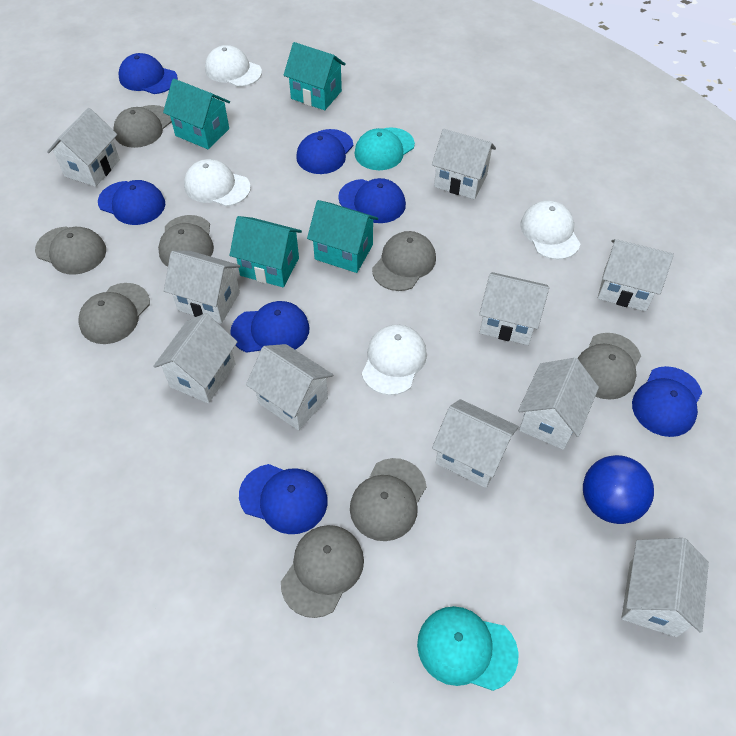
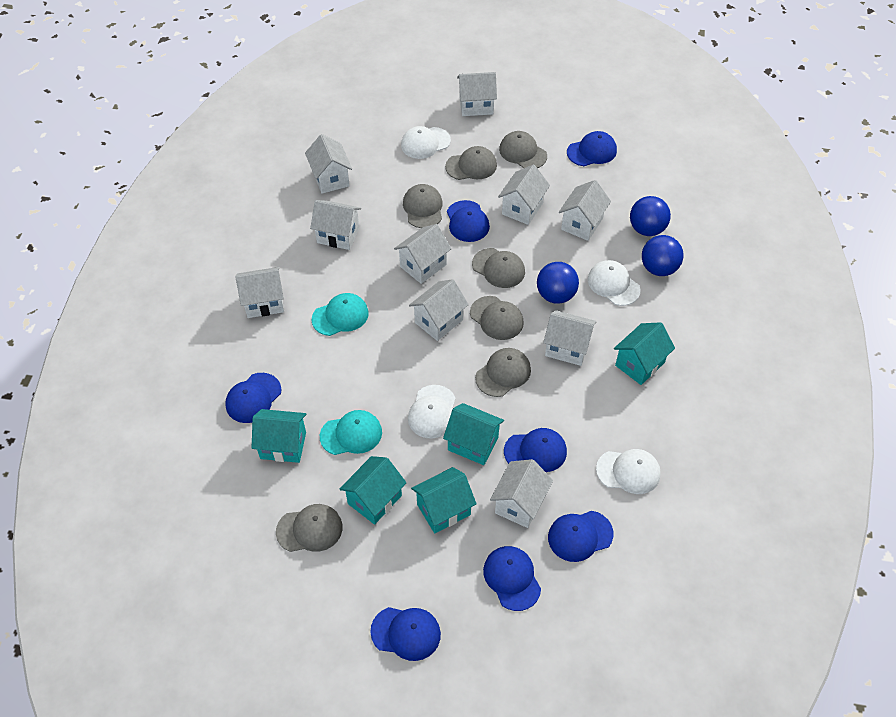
blue ball: [583,455,654,524] = 1 -> [537,262,579,304] [630,196,671,236] [642,235,684,276] = 3
grey cap: [35,227,106,275] [78,283,150,344] [113,105,172,148] [158,215,214,267] [281,525,364,618] [350,458,427,541] [372,231,436,291] [577,333,641,400] = 8 -> [276,504,343,552] [403,184,443,228] [445,146,497,180] [470,296,524,340] [472,248,525,288] [475,348,531,397] [499,131,547,168] = 7
turquoise house: [163,79,230,149] [230,216,302,287] [284,42,346,110] [307,200,378,273] = 4 -> [252,409,306,463] [340,456,407,525] [411,467,477,533] [443,403,504,465] [614,322,675,385] = 5

